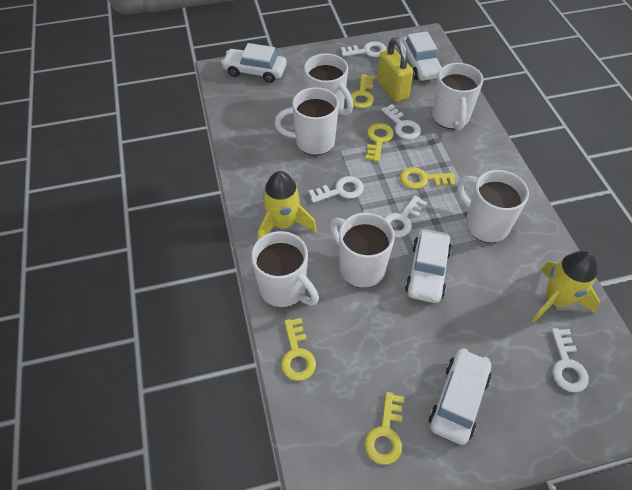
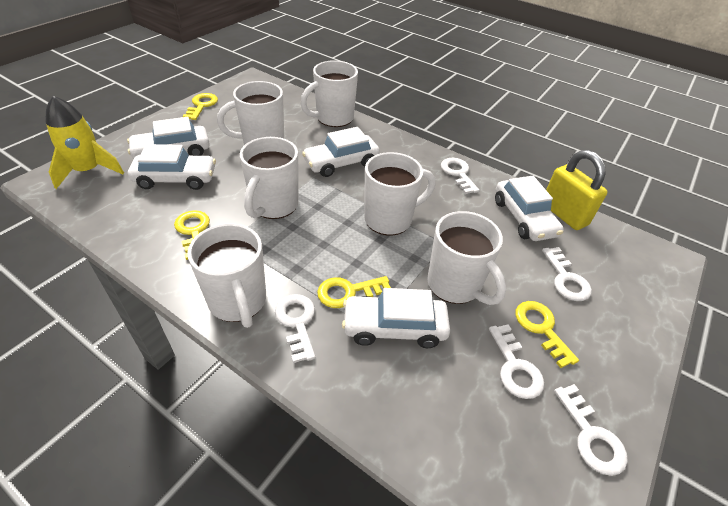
white car: [221,43,287,83] [402,31,442,81] [405,229,452,303] [429,348,491,445] = 4 -> [127,117,210,159] [128,144,216,190] [302,127,380,177] [342,288,450,348] [495,176,564,241] = 5
yellow key: [281,318,316,381] [351,74,374,108] [364,392,405,465] [365,123,394,162] [400,167,455,189] = 5 -> [174,210,210,260] [183,93,218,120] [317,276,391,308] [516,301,579,368] = 4
yellow rocket: [258,171,317,240] [532,251,600,323] = 2 -> [45,96,124,189] = 1

